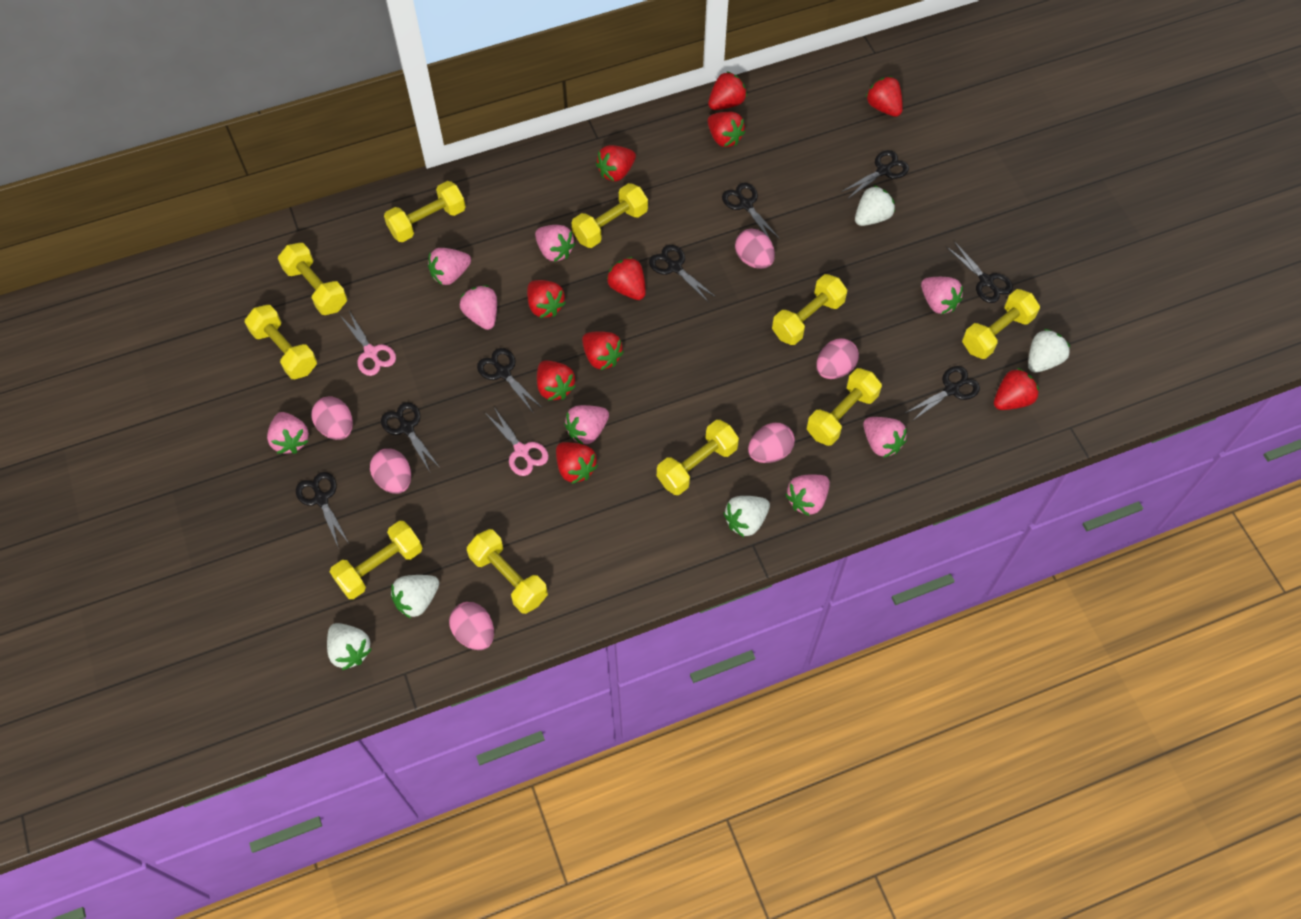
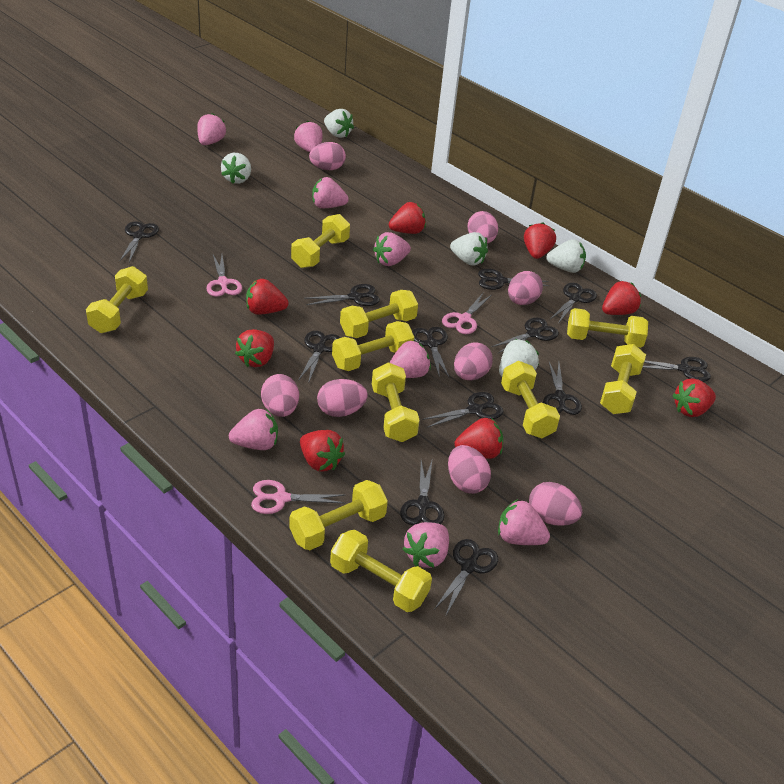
black scissors: [296,472,348,549] [381,402,440,472] [477,348,541,412] [649,245,716,302] [722,183,780,239] [841,150,909,198] [905,366,980,422] [947,241,1013,303] = 8 -> [120,221,159,263] [298,331,340,384] [304,284,380,306] [400,458,445,525] [412,327,449,378] [422,392,504,428] [434,539,498,615] [478,269,549,290] [492,318,559,353] [543,362,582,415] [550,283,597,324] [642,357,711,382] = 12
pink egg: [311,396,353,440] [370,449,411,494] [449,602,494,650] [735,228,775,269] [748,423,795,463] [816,338,859,379] = 6 -> [261,374,299,417] [309,142,346,170] [317,379,368,417] [448,445,491,494] [454,342,493,380] [468,211,498,243] [508,271,543,305] [529,482,582,526] = 8
pink scissors: [341,311,396,376] [485,407,549,476] = 2 -> [206,255,242,297] [251,480,346,514] [442,292,492,334] = 3
red strawberry: [527,280,566,318] [537,361,576,401] [556,442,598,484] [582,331,624,370] [596,145,636,181] [606,257,646,300] [708,71,747,110] [708,112,745,147] [866,76,903,117] [994,368,1039,410] = 10 -> [235,329,274,367] [246,279,289,315] [300,430,345,472] [389,202,426,234] [455,418,503,459] [524,222,556,259] [602,281,641,315] [672,378,716,417] = 8

